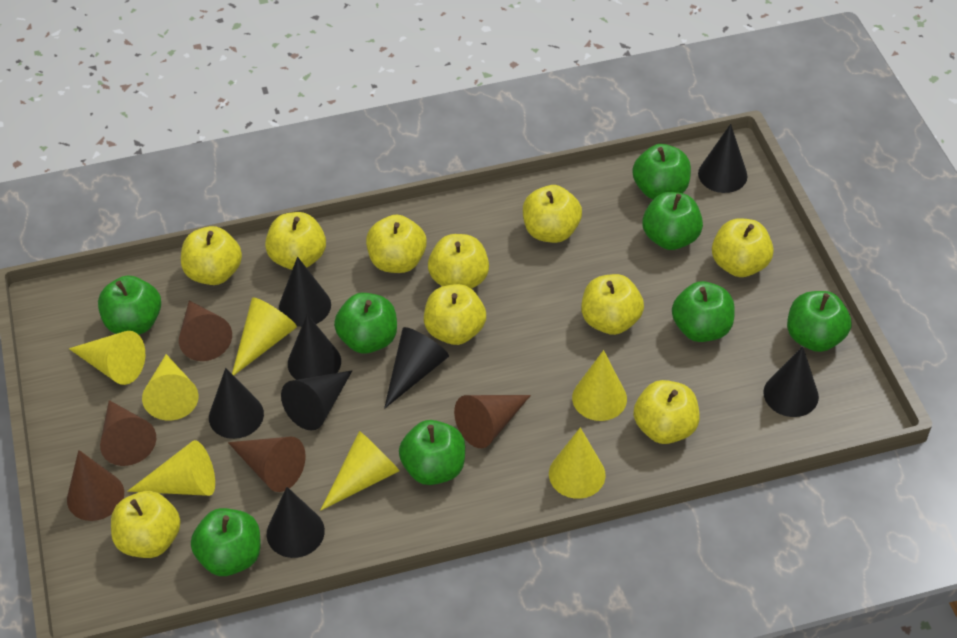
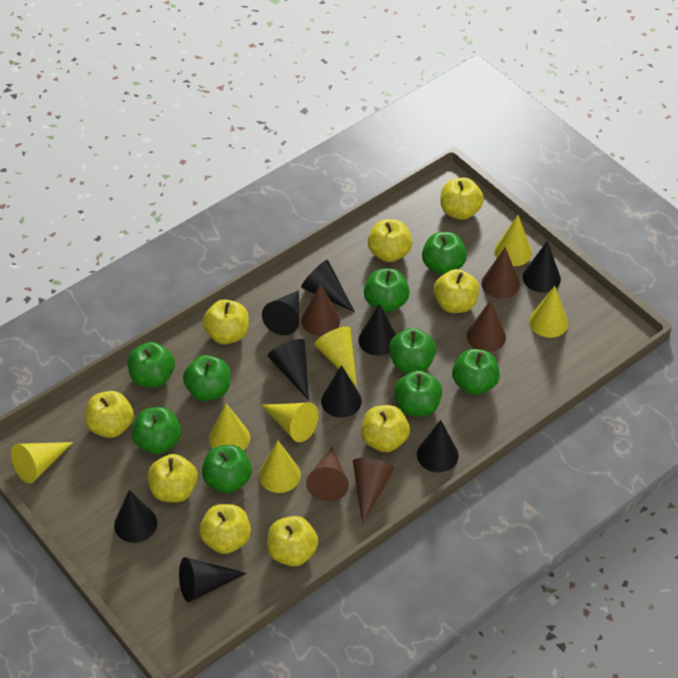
black cone: [209,368,264,439] [267,487,325,558] [279,257,331,327] [281,370,353,431] [288,314,341,380] [384,327,449,409] [698,124,748,193] [763,346,819,417] = 8 -> [114,490,157,543] [179,557,247,602] [262,290,299,335] [268,339,309,400] [301,260,355,312] [321,365,362,418] [358,304,396,356] [417,420,459,472] [523,241,561,293] = 9
green apple: [98,275,161,335] [191,508,261,576] [334,293,397,354] [399,420,465,485] [632,144,691,200] [642,192,703,250] [672,281,735,342] [787,291,851,352] = 8 -> [127,342,175,388] [132,407,181,454] [183,355,230,401] [202,445,252,493] [364,269,410,313] [389,328,436,373] [394,370,442,417] [422,232,467,275] [452,349,500,395] = 9
yellow apple: [111,491,181,558] [181,226,242,285] [265,212,326,270] [366,215,427,273] [424,284,486,345] [428,234,489,289] [523,185,582,243] [582,274,644,335] [633,380,700,444] [712,218,774,277] = 10 -> [85,391,134,438] [148,454,198,502] [199,504,251,554] [203,299,249,344] [267,516,318,567] [361,405,410,452] [368,219,412,262] [434,269,479,313] [440,177,484,220] = 9

